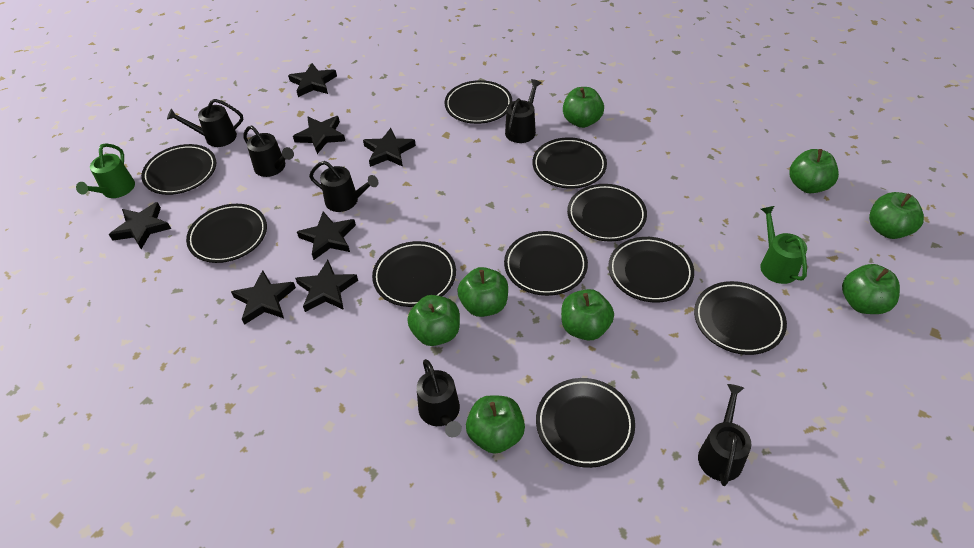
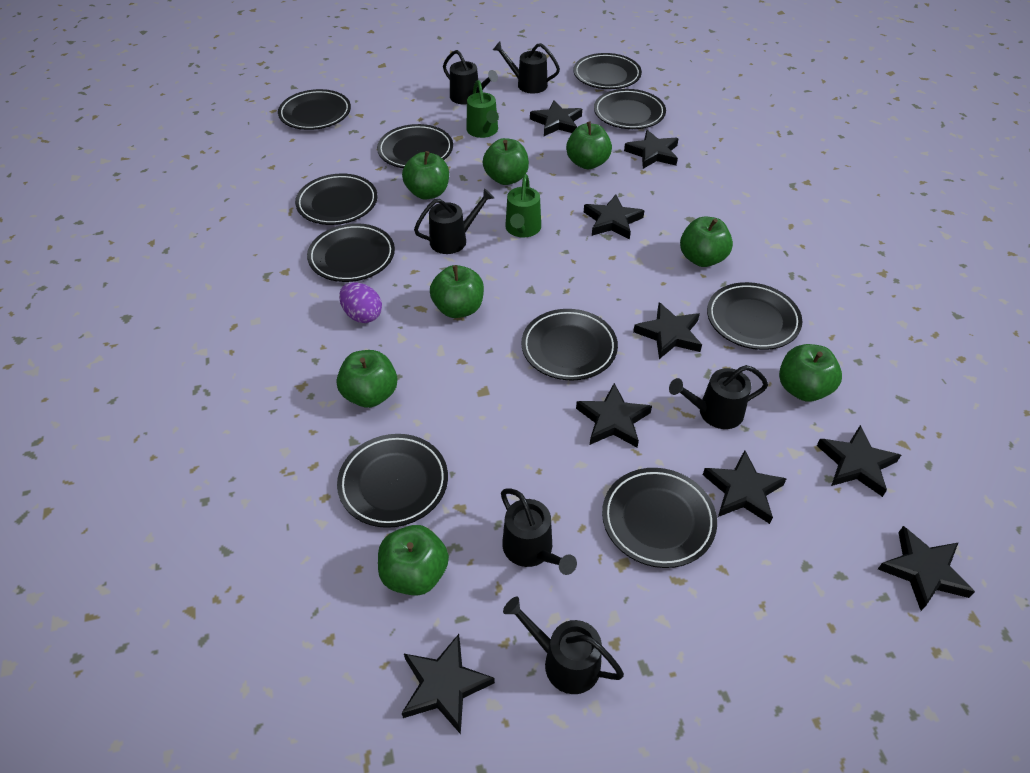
black star: [109,202,171,249] [231,270,296,325] [288,63,337,97] [293,116,345,154] [295,260,358,312] [297,212,356,260] [363,128,416,167] = 7 -> [402,634,495,734] [530,100,582,136] [576,383,652,447] [584,195,645,240] [624,130,679,169] [633,302,702,359] [703,450,787,524] [817,425,901,497] [878,526,975,611] = 9
purple egg: none = 0 -> [339,282,382,323] = 1

